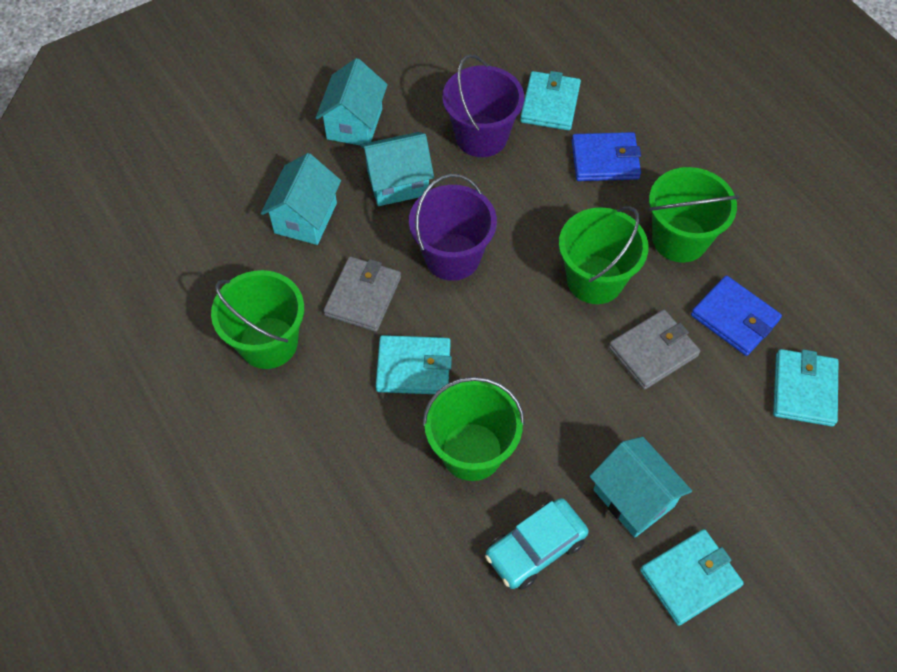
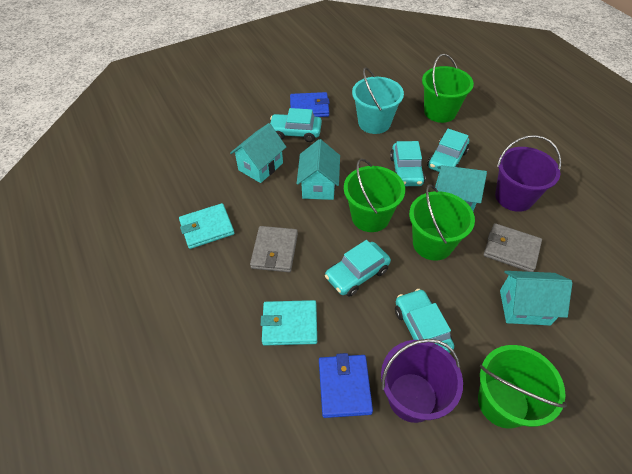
turquoise bucket: none = 0 -> [352,67,404,134] = 1
turquoise car: [485,498,589,590] = 1 -> [270,108,322,142] [325,240,391,297] [390,141,425,186] [395,289,454,353] [427,129,469,172] = 5
turquoise wallet: [376,335,452,394] [520,71,581,131] [640,529,744,626] [773,349,838,427] = 4 -> [179,203,234,249] [261,300,317,346] = 2

